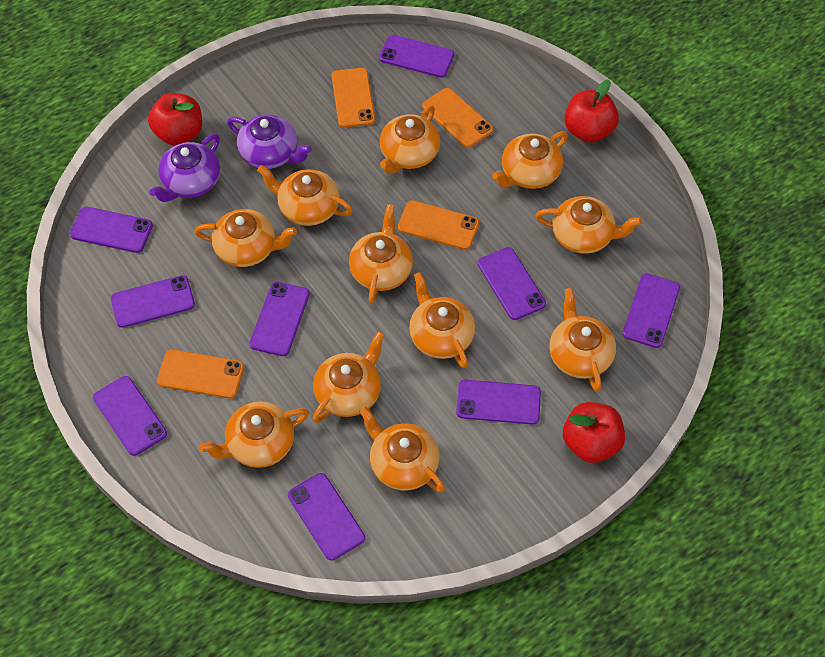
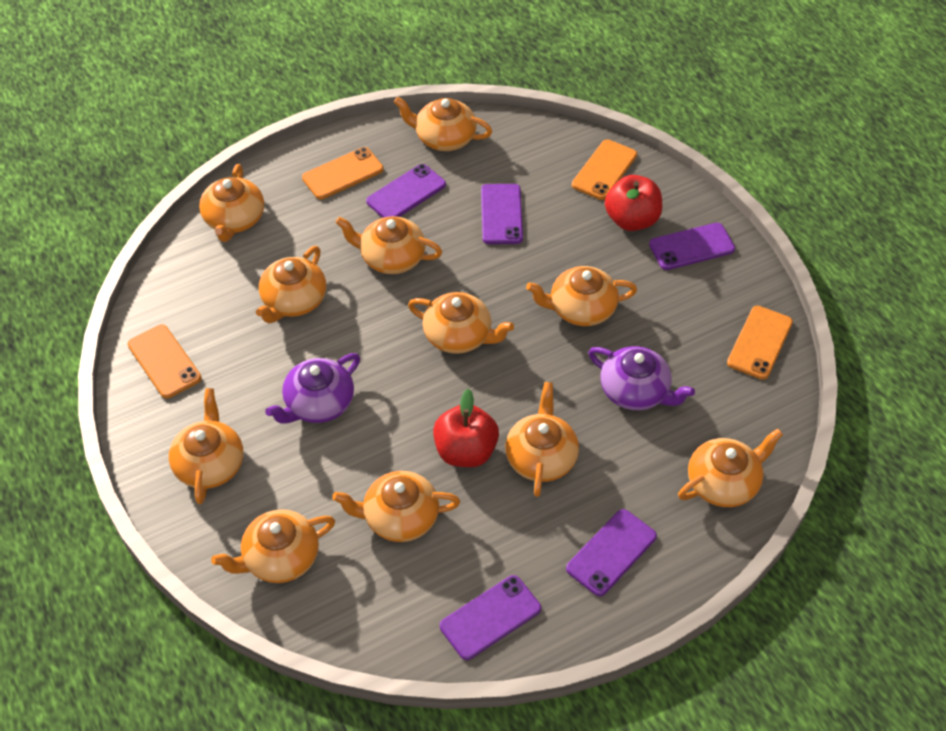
purple phone: [70,207,153,253] [93,376,167,456] [111,275,195,328] [249,282,309,356] [288,473,365,561] [379,35,454,78] [456,380,541,425] [478,247,546,320] [622,273,680,348] = 9 -> [366,164,446,218] [440,575,541,660] [481,184,523,244] [566,509,657,596] [649,223,735,270] = 5
red apple: [148,93,202,145] [563,402,625,463] [564,79,619,143] = 3 -> [433,389,499,467] [605,175,662,231] = 2

